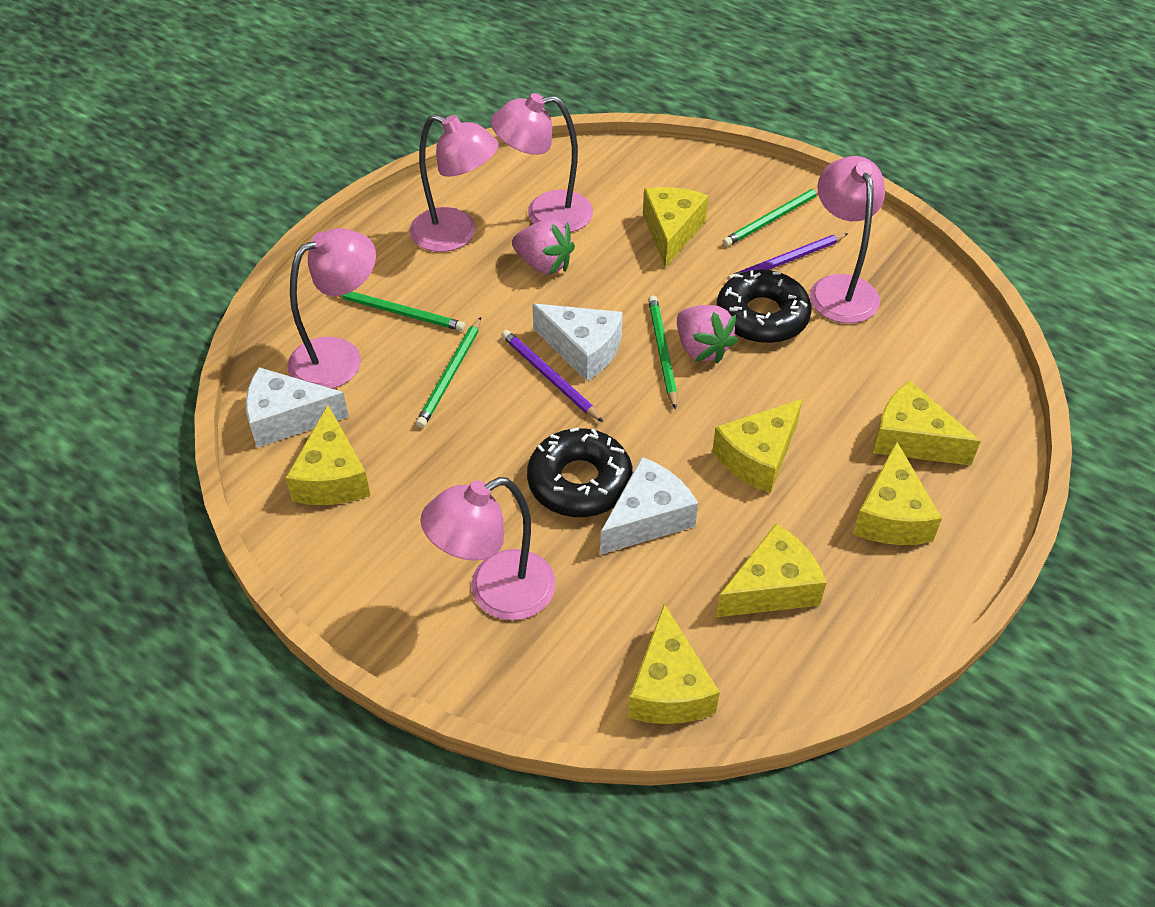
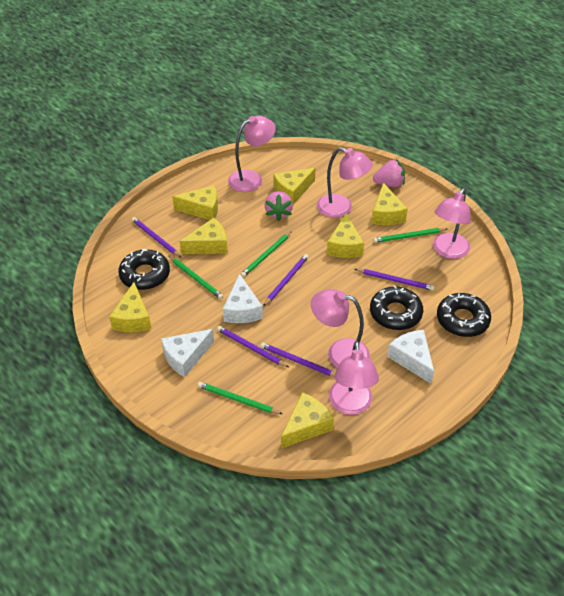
black donut: [527,427,633,517] [717,270,812,343] = 2 -> [118,249,170,290] [370,285,423,330] [437,293,491,337] = 3
purple pencil: [501,330,603,422] [728,233,849,281] = 2 -> [132,217,182,258] [217,326,289,367] [260,342,335,377] [263,254,309,306] [355,269,435,291] = 5

